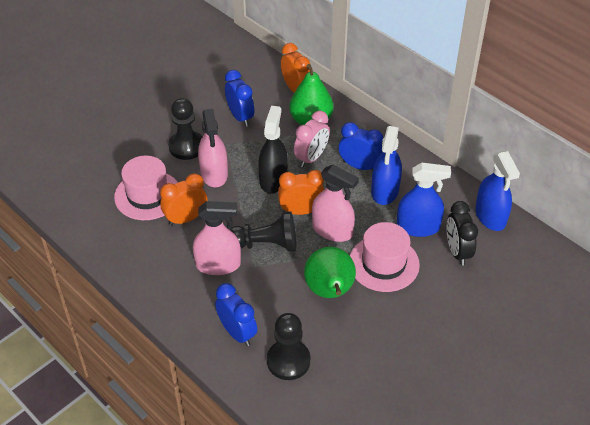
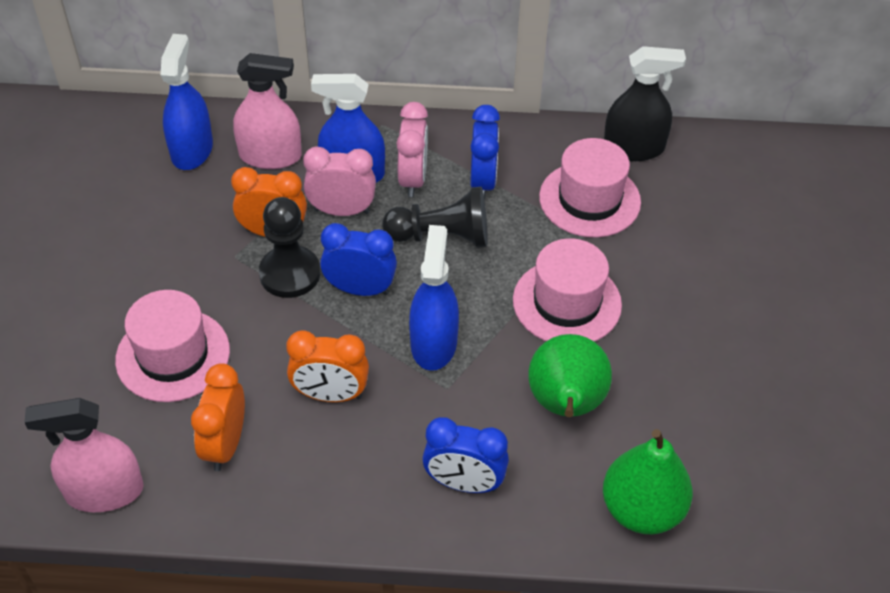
black clock: [447,201,478,266] = 1 -> none = 0
black pawn: [168,98,202,160] [229,211,296,252] [267,313,310,380] = 3 -> [259,197,320,298] [382,187,488,247] = 2
pink clock: [294,111,330,168] = 1 -> [303,147,376,216] [397,102,428,197] = 2
pink hat: [114,156,178,220] [350,222,420,292] = 2 -> [115,290,230,402] [513,238,622,342] [539,138,641,238] = 3
pink spray bottle: [193,201,241,275] [198,109,228,187] [312,165,359,242] = 3 -> [24,398,144,512] [233,53,302,169] = 2

